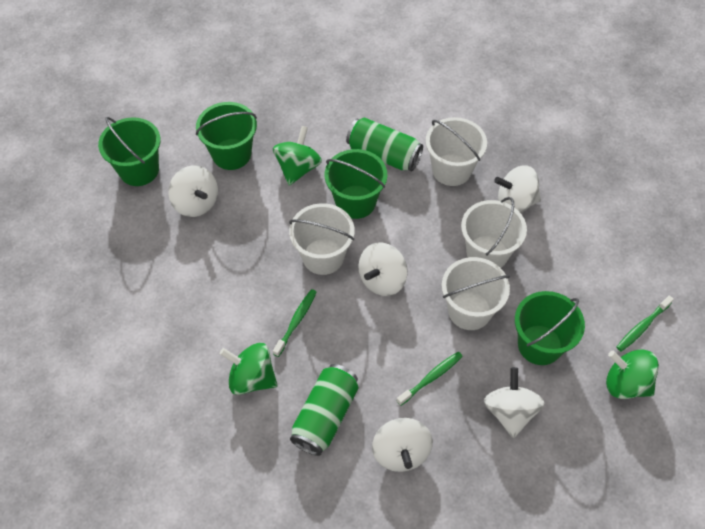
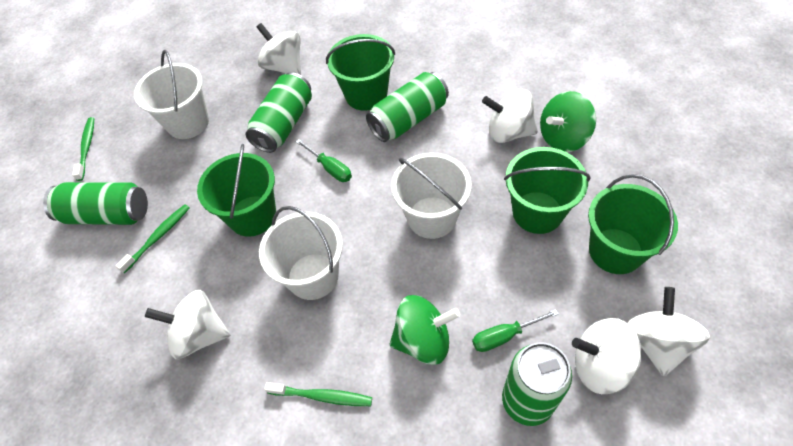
green can: [290,364,358,456] [346,117,423,171] = 2 -> [43,182,148,225] [246,72,312,153] [366,72,449,142] [502,342,572,426] = 4
green screwdriver: none = 0 -> [296,139,352,182] [472,309,559,352] = 2
green spinning top: [220,343,278,395] [273,126,322,186] [606,349,659,399] = 3 -> [389,295,460,365] [540,91,596,152] = 2
white bucket: [289,203,355,275] [426,117,487,186] [442,257,510,330] [461,197,527,268] = 4 -> [134,50,209,139] [259,206,343,300] [391,153,471,239] = 3

